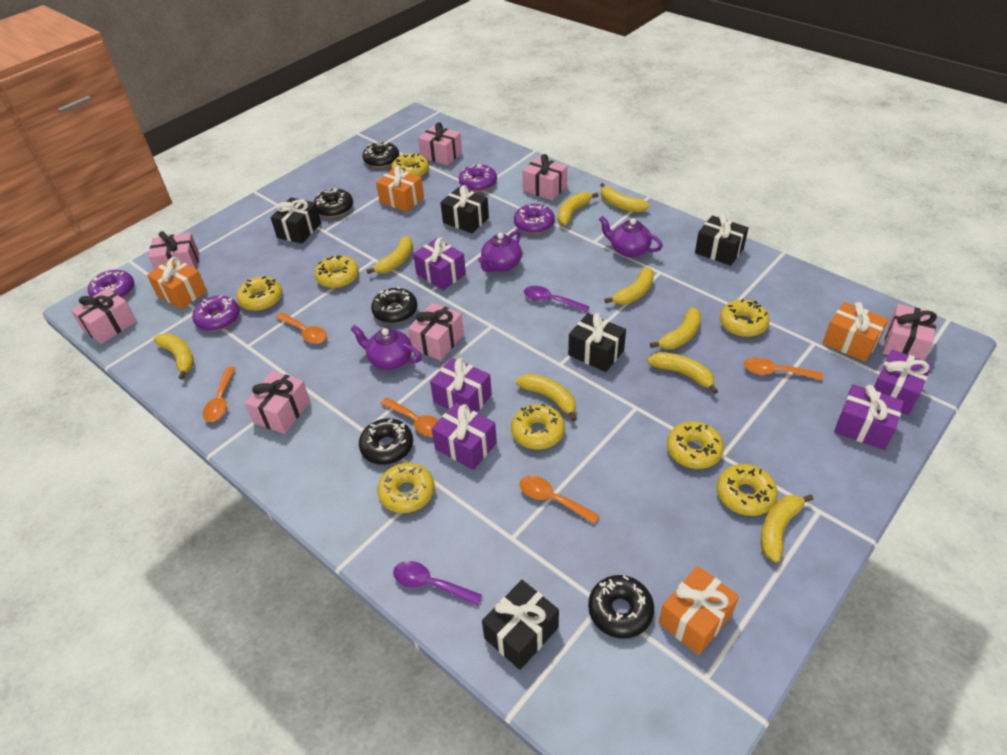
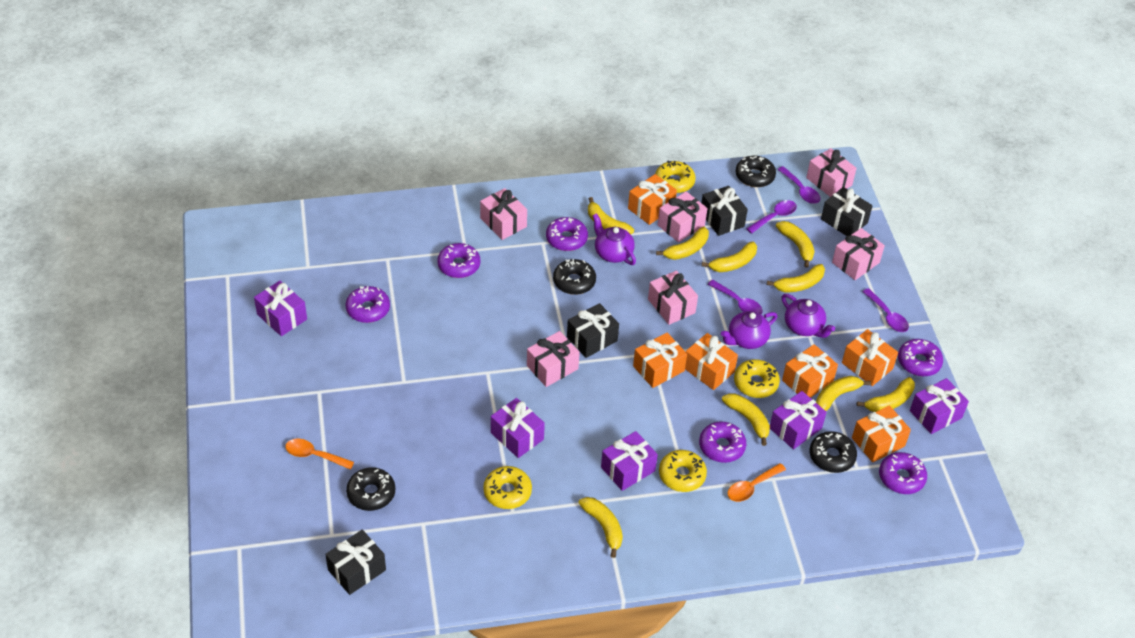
black donut: [314,189,353,217] [359,418,413,465] [362,142,399,168] [371,287,417,323] [588,575,654,639] = 5 -> [346,467,395,511] [553,259,596,295] [736,156,776,187] [810,431,857,473] = 4
black gift: [271,197,321,244] [440,185,489,233] [482,580,559,670] [568,313,626,372] [695,214,749,266] = 5 -> [325,530,386,595] [567,303,619,358] [701,186,748,236] [821,187,873,236] = 4
orange gift: [147,257,207,309] [376,166,424,212] [659,566,739,655] [822,302,888,362] = 4 -> [628,174,677,225] [633,333,687,388] [685,333,738,390] [782,344,838,398] [842,329,898,386] [852,405,911,462] = 6
orange spoon: [203,367,235,422] [276,312,327,344] [381,398,439,437] [519,476,599,524] [744,357,823,380] = 5 -> [285,439,354,470] [728,463,786,502] = 2
pink gift: [71,288,137,344] [148,231,199,270] [245,371,310,434] [408,302,464,361] [418,122,462,166] [522,154,567,200] [883,304,937,361] = 7 -> [480,188,527,240] [527,331,580,387] [648,271,698,325] [658,191,708,242] [806,148,857,197] [832,228,885,280] = 6
purple donut: [88,270,134,298] [192,295,240,331] [459,164,497,192] [514,204,555,234] = 4 -> [346,286,390,323] [437,243,480,278] [546,217,588,251] [699,421,746,463] [879,452,927,494] [898,339,943,376] = 6
purple spoon: [393,561,482,606] [524,286,590,312] = 2 -> [708,280,763,314] [746,200,797,234] [777,166,820,204] [862,288,909,332] = 4
yellow donut: [236,276,282,311] [315,255,359,288] [377,462,435,513] [391,153,429,177] [511,403,565,450] [667,421,724,469] [717,464,778,516] [720,299,770,337] = 8 -> [483,466,532,509] [655,161,696,193] [659,450,707,492] [734,359,780,398] = 4

